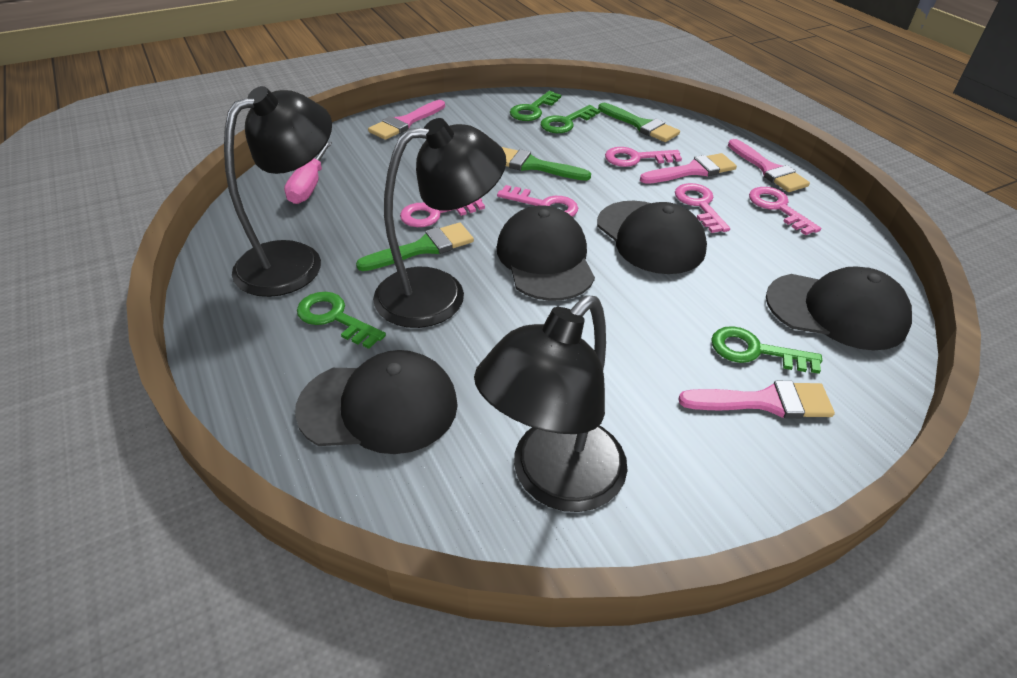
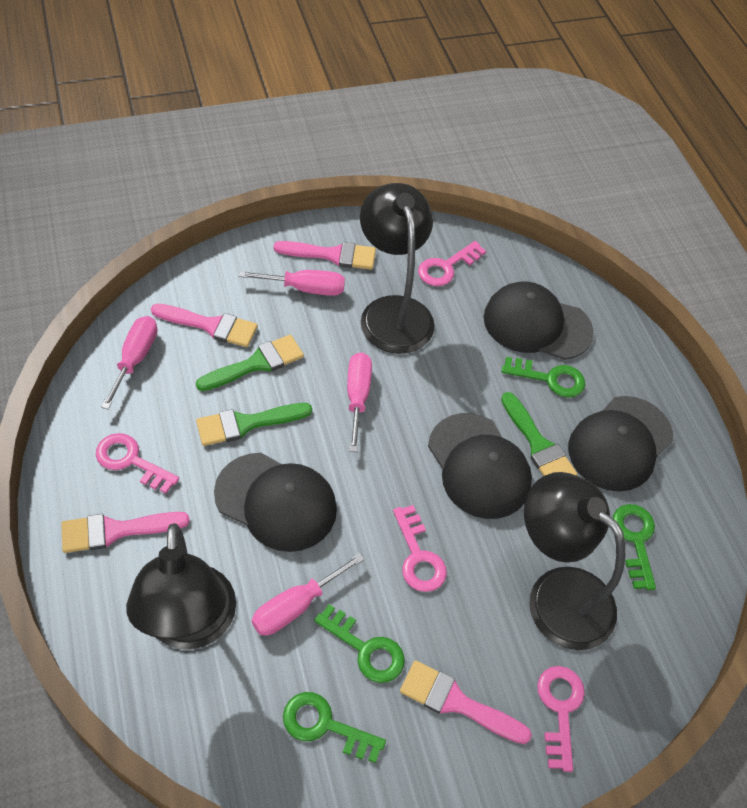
pink key: [400,198,485,227] [497,185,578,217] [605,147,682,167] [675,183,730,233] [749,187,821,235] = 5 -> [96,433,179,494] [393,505,447,592] [418,241,486,286] [537,666,585,772] = 4
pink screwdriver: [284,141,332,204] = 1 -> [101,316,157,410] [238,270,345,296] [252,553,365,636] [347,352,372,452] = 4

